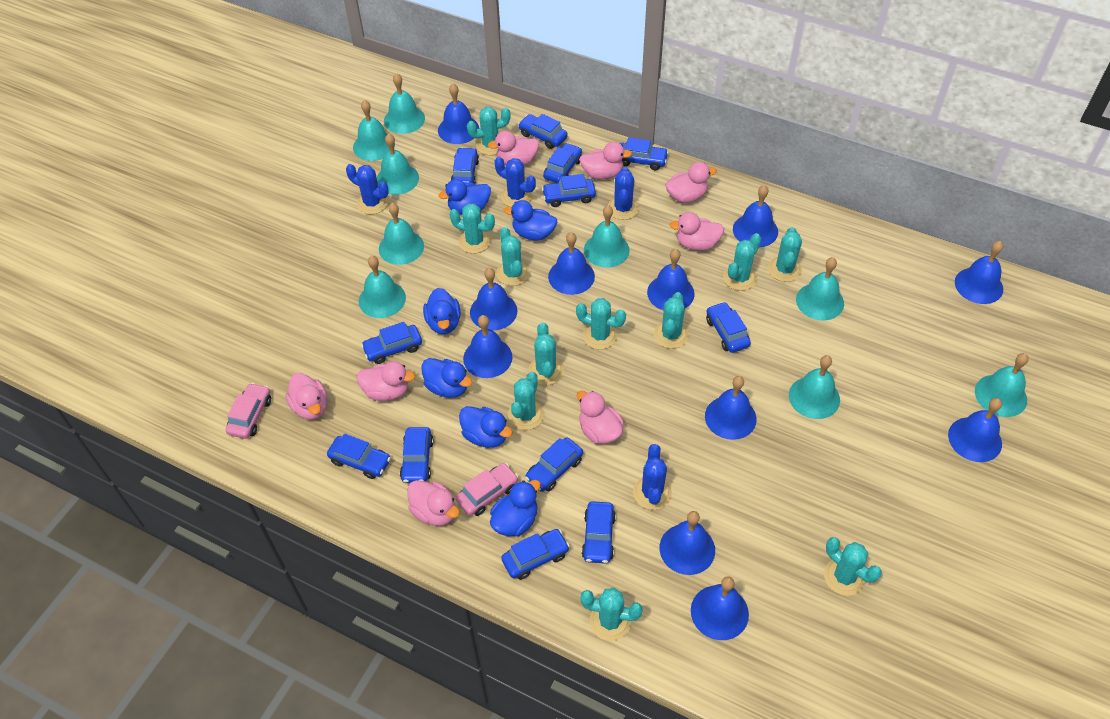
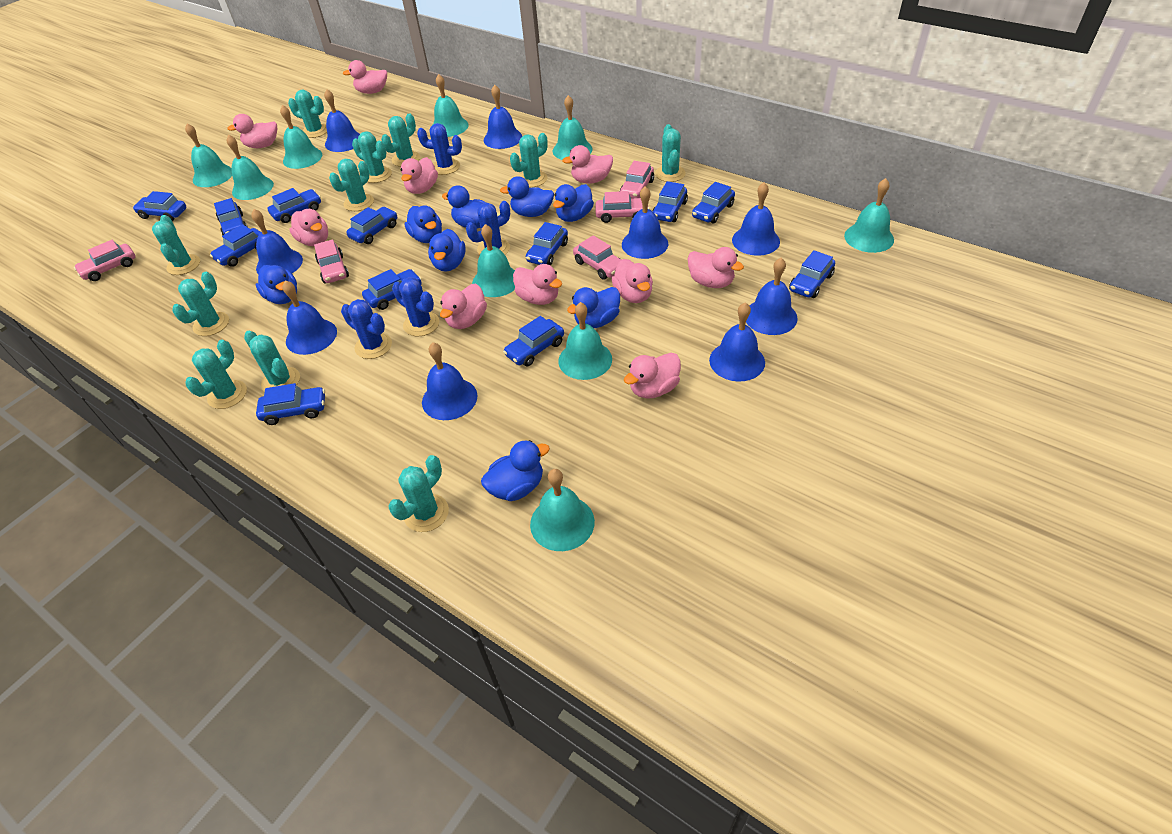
blue bell: [438,84,479,144] [463,315,512,378] [470,268,517,331] [548,232,595,295] [647,249,695,310] [660,511,715,575] [691,576,749,640] [705,376,757,440] [733,185,778,247] [948,398,1002,462] [955,241,1003,304] = 11 -> [251,209,303,275] [282,280,337,355] [324,89,360,152] [422,342,478,420] [484,85,522,149] [622,186,668,259] [709,302,765,381] [732,182,780,256] [746,258,798,335] = 9
blue duck: [421,358,472,398] [423,288,461,334] [438,179,491,215] [459,406,513,448] [490,480,541,536] [504,200,557,241] = 6 -> [256,265,297,304] [405,205,442,243] [428,229,466,271] [442,185,486,229] [481,440,550,501] [500,176,554,217] [553,184,594,222] [567,287,620,328] = 8
pink car: [226,383,271,439] [456,463,519,516] = 2 -> [74,240,135,281] [314,239,349,284] [573,235,621,280] [595,191,649,223] [620,161,654,199] = 5
pink duck: [285,373,327,420] [356,361,415,401] [407,480,460,526] [488,131,539,165] [577,391,624,444] [580,142,632,179] [665,162,717,203] [669,212,724,251] = 8 -> [227,114,277,148] [289,209,328,246] [343,60,387,94] [401,157,438,194] [440,284,487,329] [513,264,562,305] [562,145,613,184] [612,259,653,303] [624,353,681,399] [688,247,744,288] = 10

